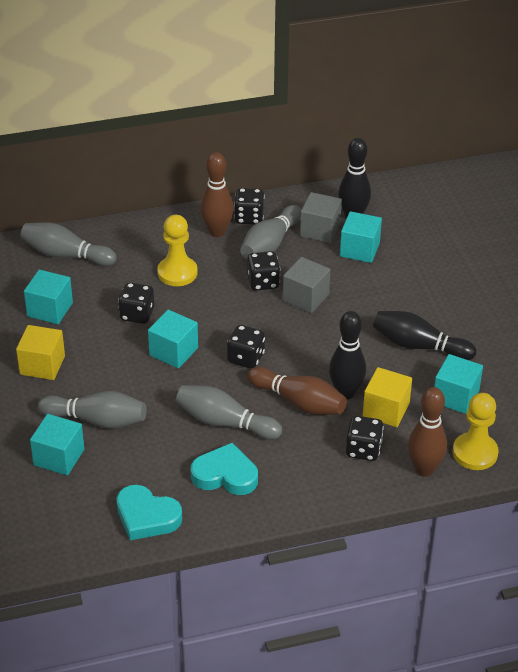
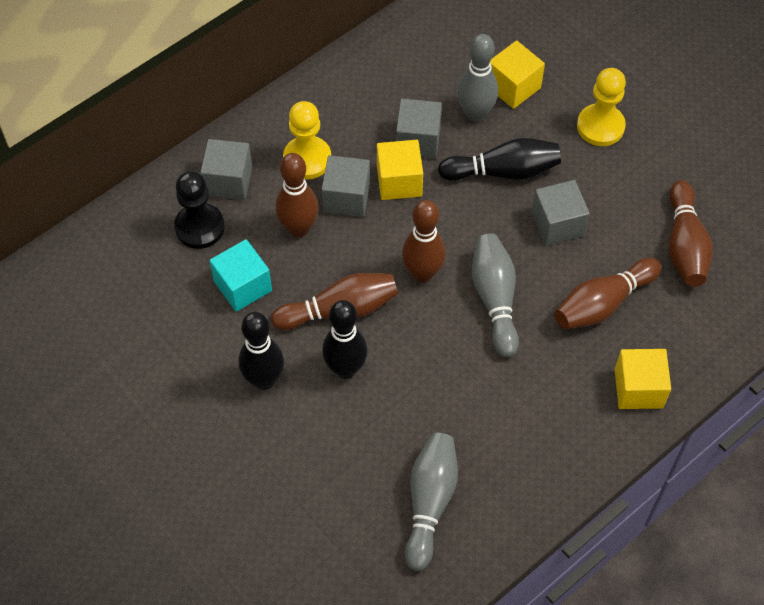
black dice: [118,283,154,324] [227,325,265,369] [234,188,265,224] [247,251,280,291] [346,416,384,461] = 5 -> none = 0
black pawn: none = 0 -> [174,171,225,249] = 1
brown bowling pin: [200,152,234,237] [247,367,347,415] [408,387,447,477] = 3 -> [271,273,398,330] [276,153,318,237] [402,200,446,283] [555,258,661,329] [669,180,713,287] = 5
grey bowling pin: [21,222,117,266] [38,391,146,429] [176,385,282,440] [240,205,301,259] = 4 -> [405,433,458,571] [457,34,498,122] [472,234,519,357] = 3
grey cube: [283,257,330,313] [300,192,342,243] = 2 -> [200,139,252,200] [322,155,370,217] [396,99,442,159] [531,180,590,246] = 4
turquoise cube: [24,270,73,324] [30,414,84,476] [148,310,198,368] [340,211,382,263] [434,354,483,414] = 5 -> [209,239,272,312] = 1
turquoise heart: [116,485,182,540] [191,443,258,495] = 2 -> none = 0
yellow cube: [16,325,65,380] [363,367,412,427] = 2 -> [377,140,423,200] [490,40,545,109] [615,349,671,409] = 3

